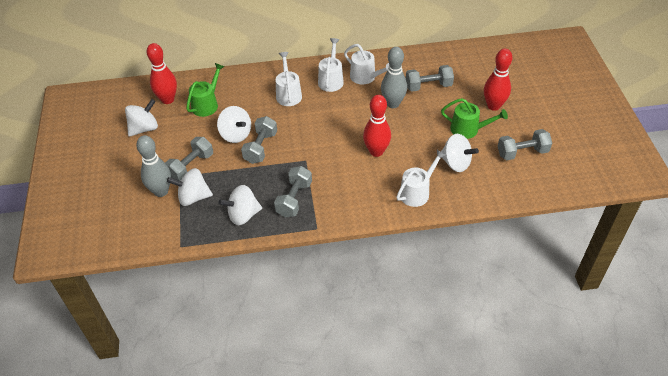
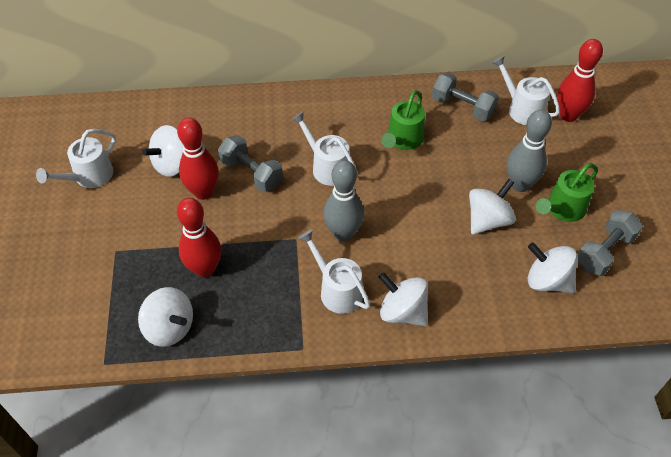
grey dumbbell: [165,137,213,181] [241,116,277,164] [274,166,312,217] [406,65,454,92] [498,129,552,160] = 5 -> [218,135,283,192] [432,73,499,121] [577,210,643,276] = 3

